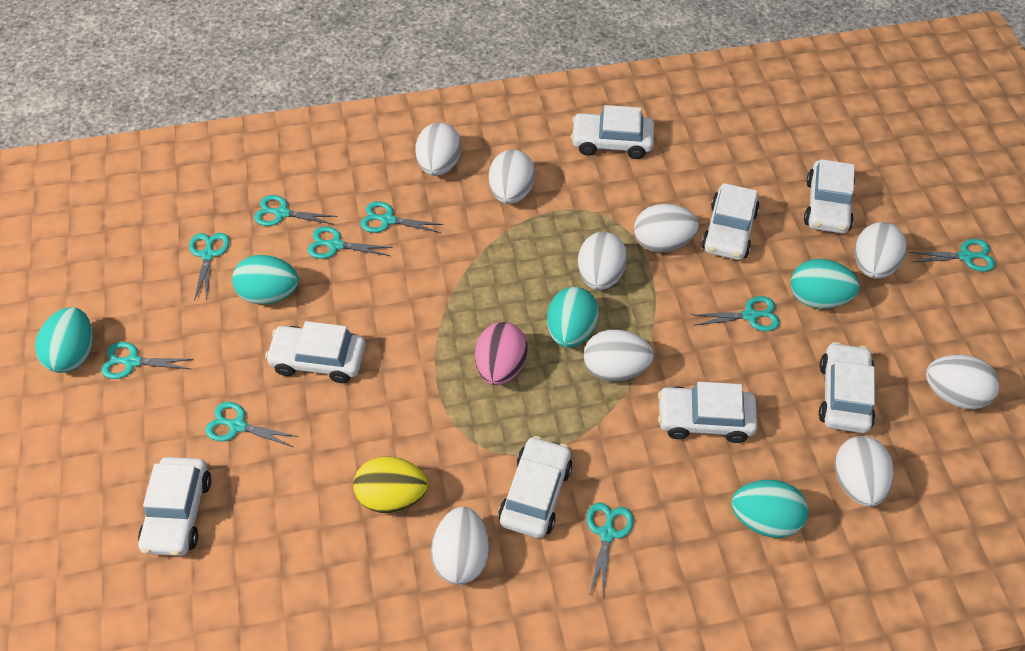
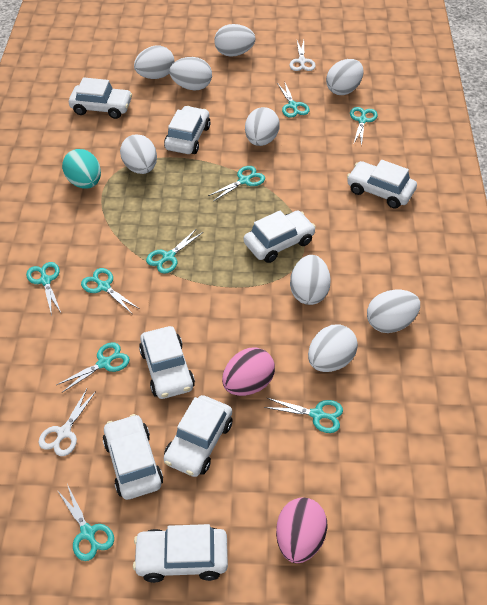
pink egg: [475,322,527,385] = 1 -> [222,348,275,396] [276,498,327,563] = 2
turquoise egg: [35,307,93,373] [232,255,299,304] [547,287,599,348] [731,480,808,538] [791,259,860,309] = 5 -> [62,149,101,188] = 1
white scissors: none = 0 -> [38,389,96,456] [290,40,316,71] = 2
yellow egg: [353,457,428,513] = 1 -> none = 0

